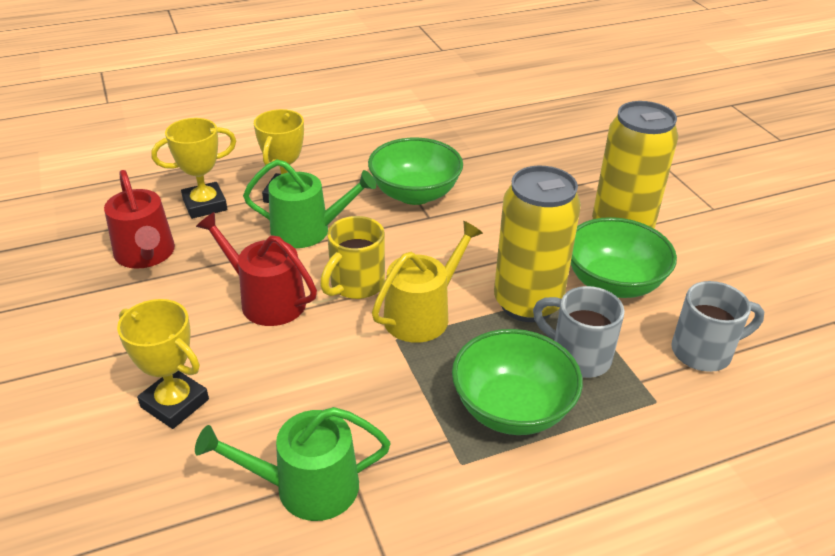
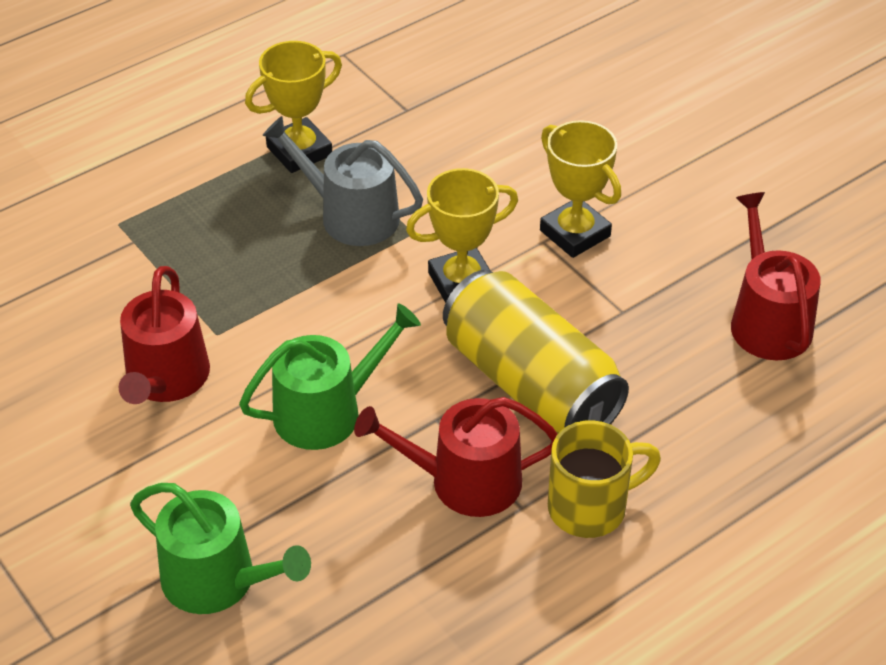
green bowl: [368,137,463,205] [452,329,583,435] [571,217,677,298] = 3 -> none = 0
grey mug: [533,286,625,378] [671,281,764,372] = 2 -> none = 0
grey watering can: none = 0 -> [262,116,423,246] = 1
red watering can: [104,170,175,269] [196,212,317,326] = 2 -> [118,266,210,404] [354,397,557,517] [731,192,821,360] = 3
yellow can: [494,166,581,322] [592,101,678,228] = 2 -> [443,270,629,434] = 1
yellow watering can: [372,221,483,343] = 1 -> none = 0

